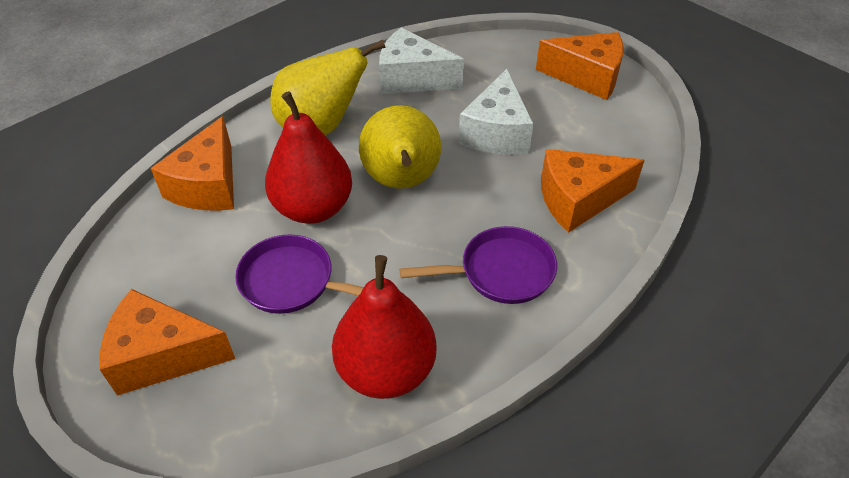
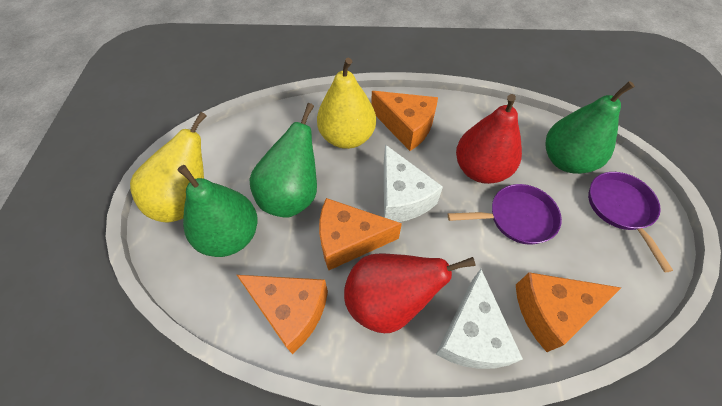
green pear: none = 0 -> [177,165,258,257] [250,103,317,218] [545,81,635,174] = 3

